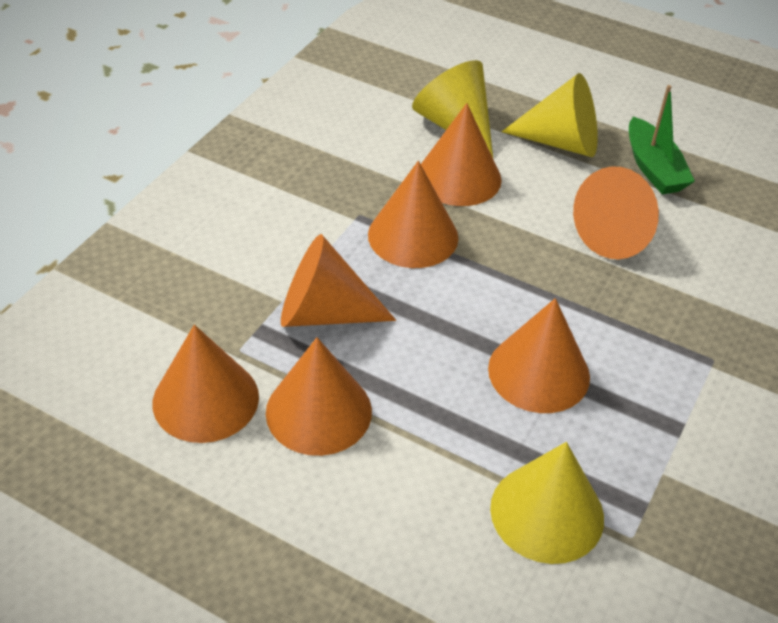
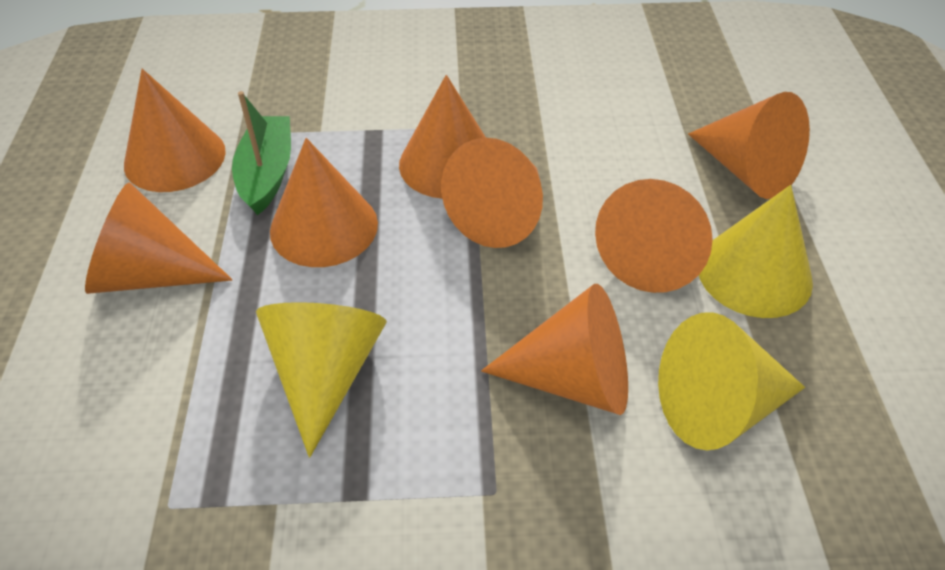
orange cone: [153,325,259,443] [266,337,372,456] [281,234,396,327] [368,161,458,268] [421,103,502,206] [488,298,590,413] [573,166,659,259] = 7 -> [85,182,233,294] [124,69,226,192] [270,138,378,267] [399,75,486,199] [441,138,543,248] [481,284,628,415] [595,179,713,293] [688,92,810,199] = 8

